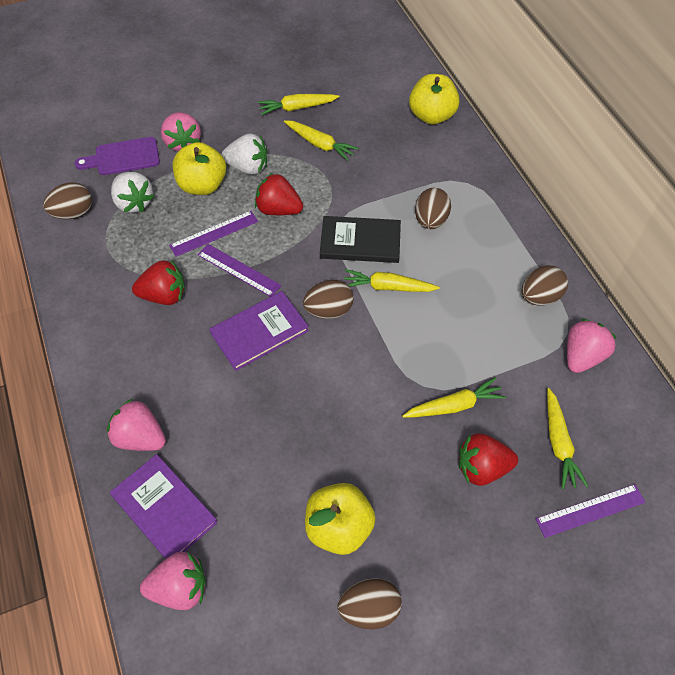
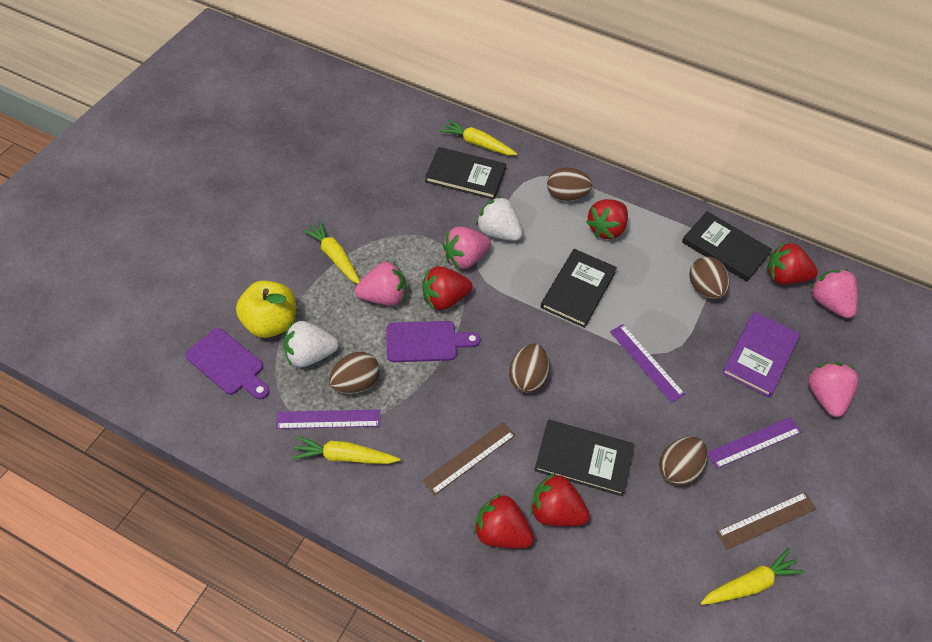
black book: [320,216,401,263] = 1 -> [425,147,506,199] [534,420,634,496] [541,249,617,328] [682,211,772,281] = 4
brown ruler: none = 0 -> [422,422,515,495] [717,492,816,550] = 2
purple book: [110,454,218,559] [209,291,309,371] = 2 -> [722,312,800,397] = 1
purple cutting board: [75,137,160,175] = 1 -> [185,328,270,399] [386,321,481,362] = 2
red strawberry: [132,260,185,305] [255,173,303,215] [459,433,518,486] = 3 -> [422,266,472,310] [474,494,534,548] [530,473,590,526] [586,199,628,239] [767,242,818,285] = 5
yellow apple: [173,142,226,195] [305,483,376,555] [409,74,460,125] = 3 -> [236,280,296,338] = 1
yellow carrot: [258,94,340,116] [284,120,359,161] [344,269,440,292] [402,377,506,418] [547,388,588,489] = 5 -> [292,436,400,464] [302,220,360,284] [440,119,517,155] [701,548,805,605] = 4

